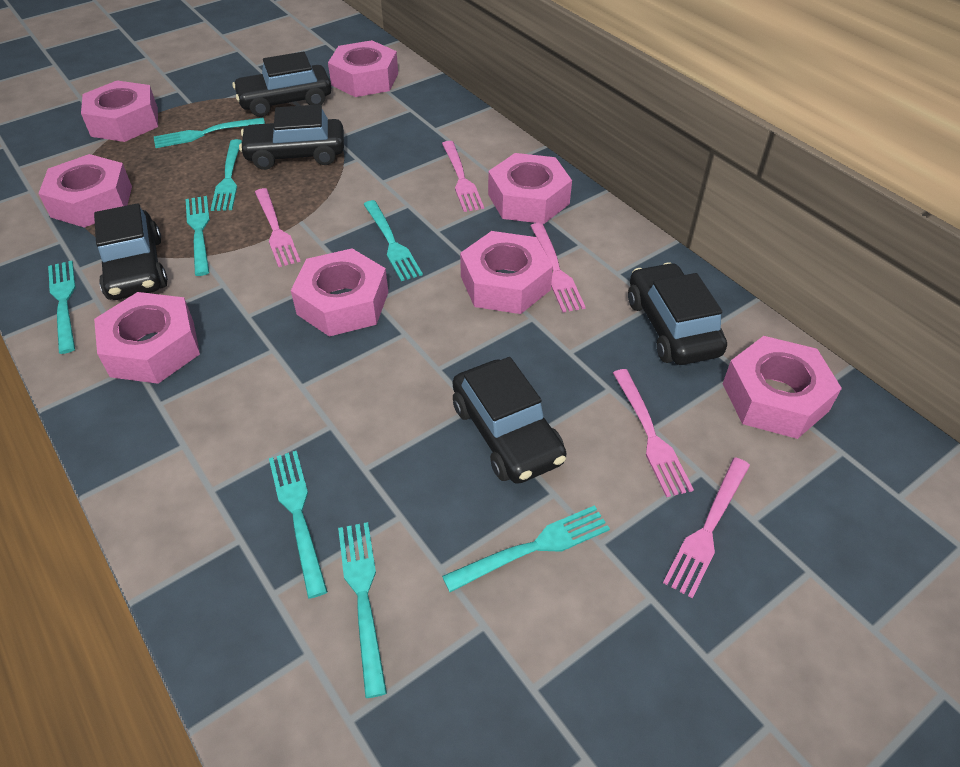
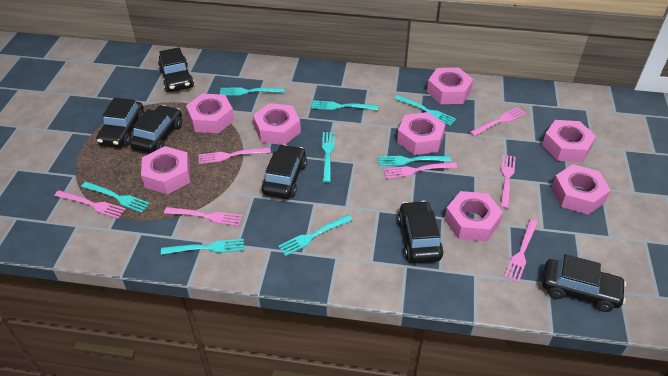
black car: [94,203,168,300] [232,52,332,117] [239,104,344,170] [453,357,567,484] [628,262,727,365] = 5 -> [97,98,144,147] [130,105,182,153] [158,47,194,92] [261,145,307,199] [398,201,444,263] [542,254,626,312] = 6
pink fork: [255,188,301,267] [442,141,484,212] [530,223,586,312] [613,369,694,497] [663,457,750,599] = 5 -> [54,190,126,219] [164,207,243,226] [199,147,271,164] [384,162,457,179] [470,107,526,136] [500,155,516,209] [504,219,538,283] = 7

